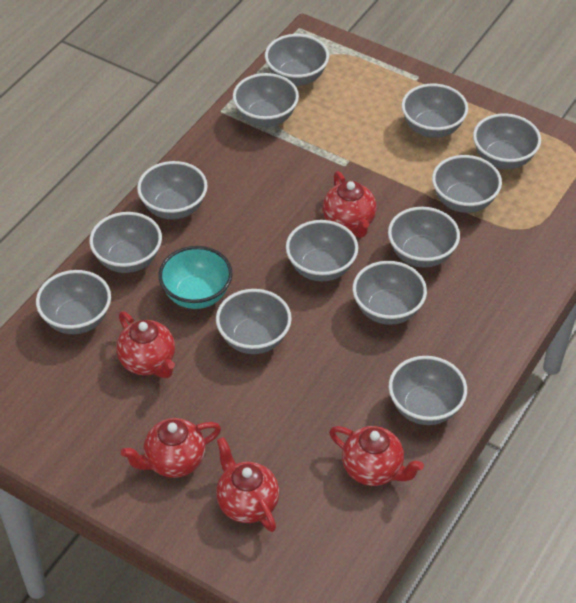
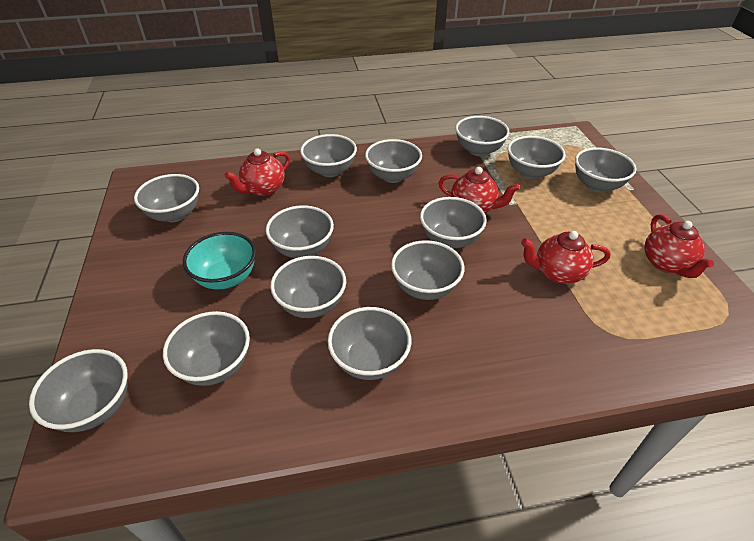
red teapot: [116,311,175,378] [121,418,221,478] [216,437,279,532] [323,171,377,238] [329,426,424,486] = 5 -> [224,148,290,196] [438,167,520,213] [521,231,610,284] [644,214,714,278] = 4

